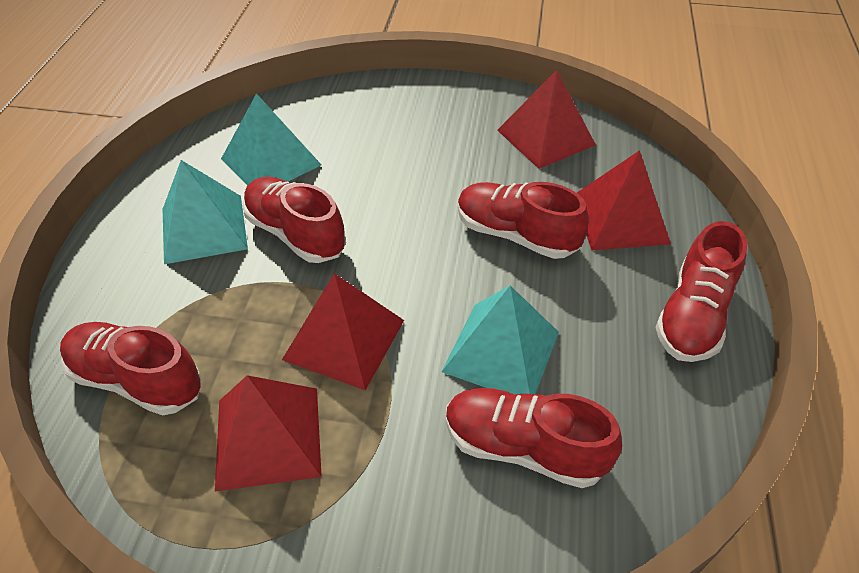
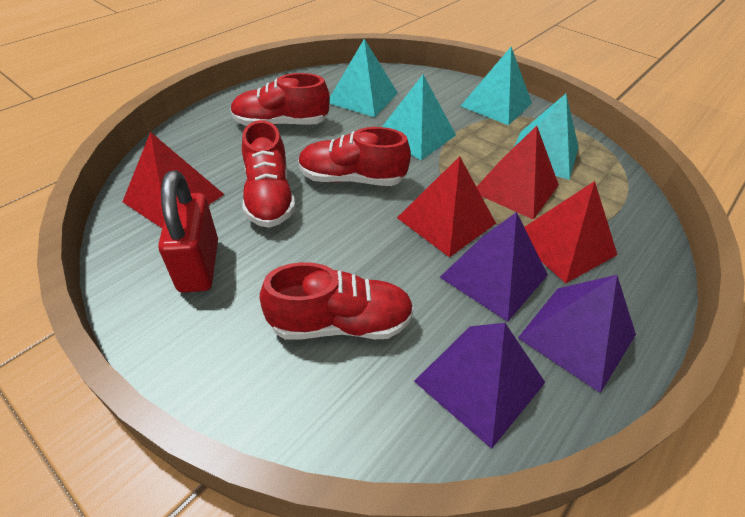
purple pyramid: none = 0 -> [414,323,545,449] [440,212,548,322] [518,275,636,393] = 3
red padlock: none = 0 -> [158,170,218,293] = 1
red shoe: [60,322,202,415] [243,177,346,263] [446,388,622,488] [458,182,589,259] [655,221,747,362] = 5 -> [230,73,330,126] [242,120,295,228] [260,262,414,340] [298,127,411,186] = 4
turquoise pyramid: [163,160,248,264] [221,93,321,186] [442,286,559,394] = 3 -> [329,39,398,117] [382,75,456,160] [461,47,532,125] [514,94,579,180] = 4

